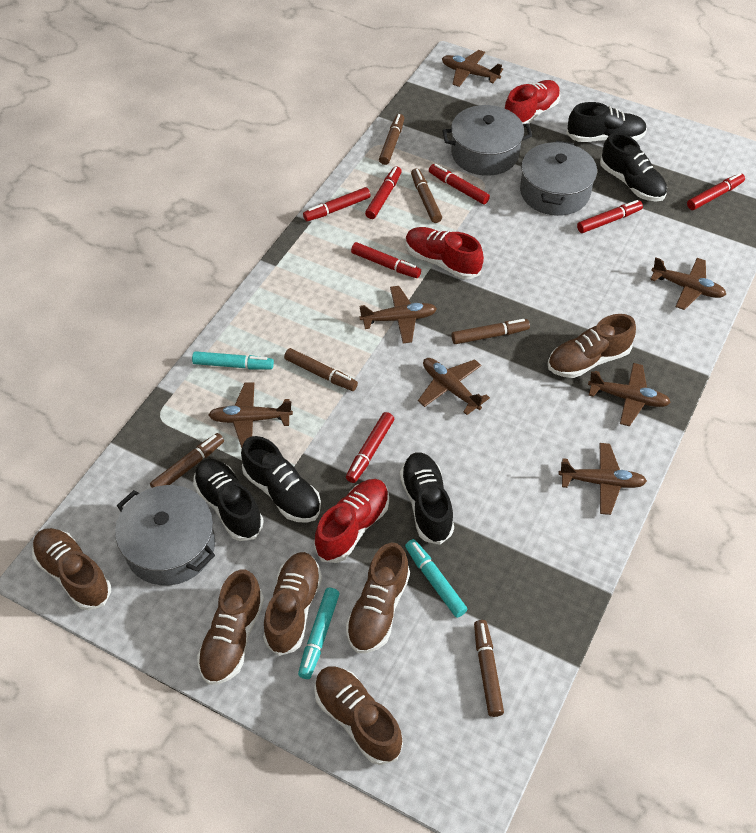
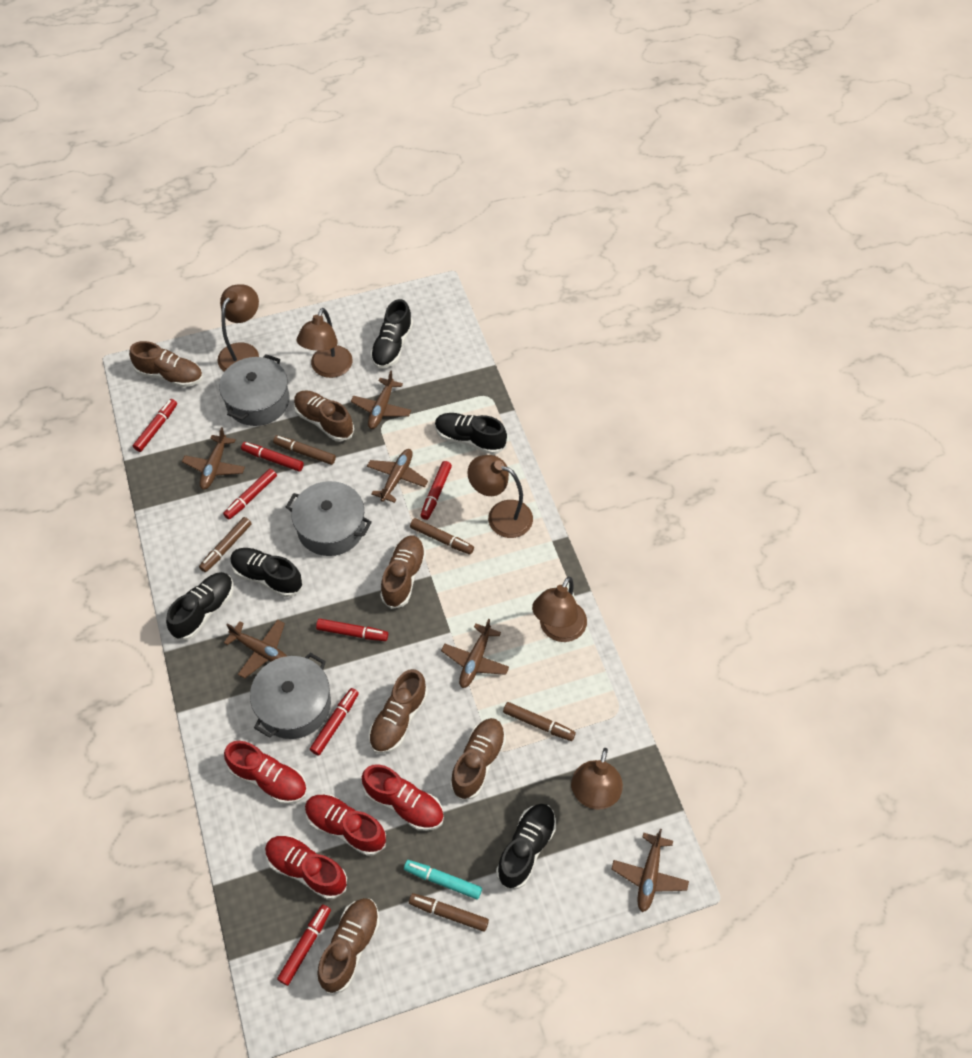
brown lamp: none = 0 -> [217,284,259,372] [297,308,353,378] [467,455,533,538] [532,577,587,642] [571,748,623,810] = 5
brown marker: [150,433,224,488] [284,348,358,391] [379,114,404,165] [411,168,442,223] [451,319,530,344] [474,620,504,717] = 6 -> [199,517,252,572] [273,435,336,465] [409,893,489,932] [410,518,474,554] [503,702,576,741] = 5
brown plane: [209,382,293,448] [359,286,437,343] [418,358,490,415] [442,50,503,87] [558,443,647,515] [588,363,671,426] [650,258,726,310] = 7 -> [182,427,245,490] [224,619,287,679] [351,371,411,429] [367,449,428,503] [441,619,509,688] [611,829,689,912] = 6
red shoe: [314,479,389,563] [405,227,484,279] [505,80,560,124] = 3 -> [224,741,307,804] [265,835,347,900] [305,794,386,856] [362,764,444,831] = 4
turquoise marker: [192,351,274,370] [298,588,340,679] [405,539,468,618] = 3 -> [404,860,482,899] = 1

